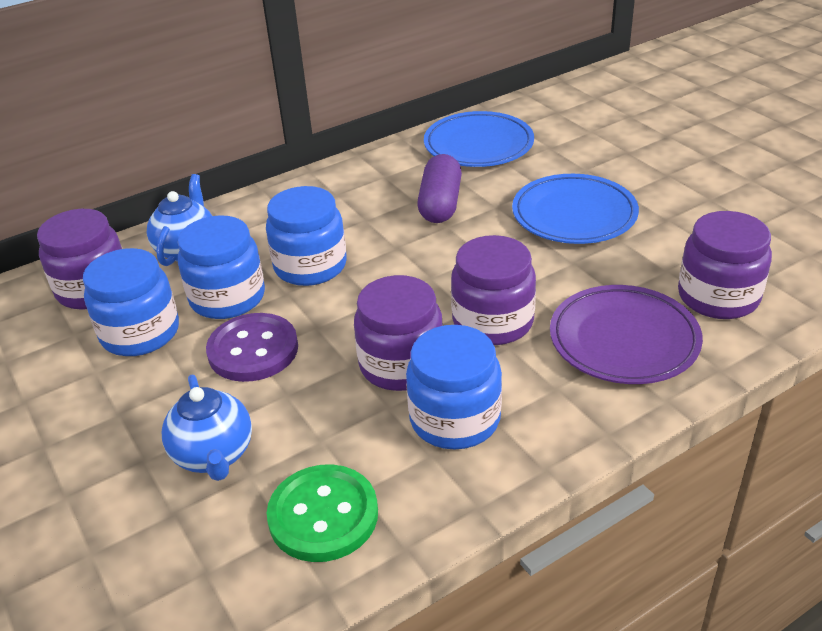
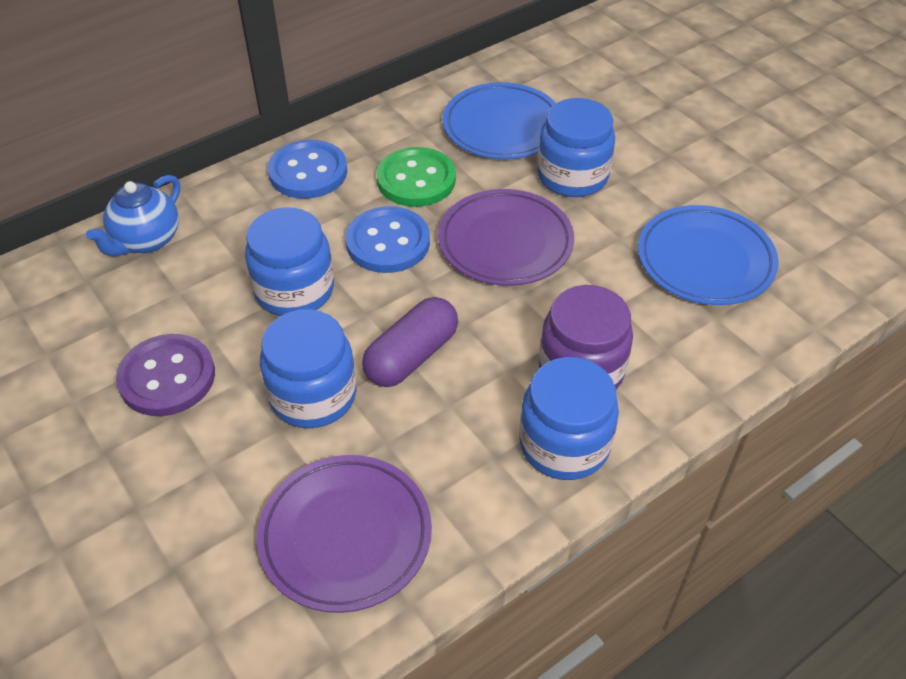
blue button: none = 0 -> [268,140,347,199] [345,206,430,273] = 2
blue teapot: [147,174,212,266] [162,374,252,481] = 2 -> [86,175,180,257] = 1
purple jar: [37,209,122,310] [354,275,443,391] [451,235,536,345] [678,211,772,319] = 4 -> [539,285,633,389] = 1
purple plate: [550,285,703,384] = 1 -> [257,455,432,613] [438,189,574,286] = 2

